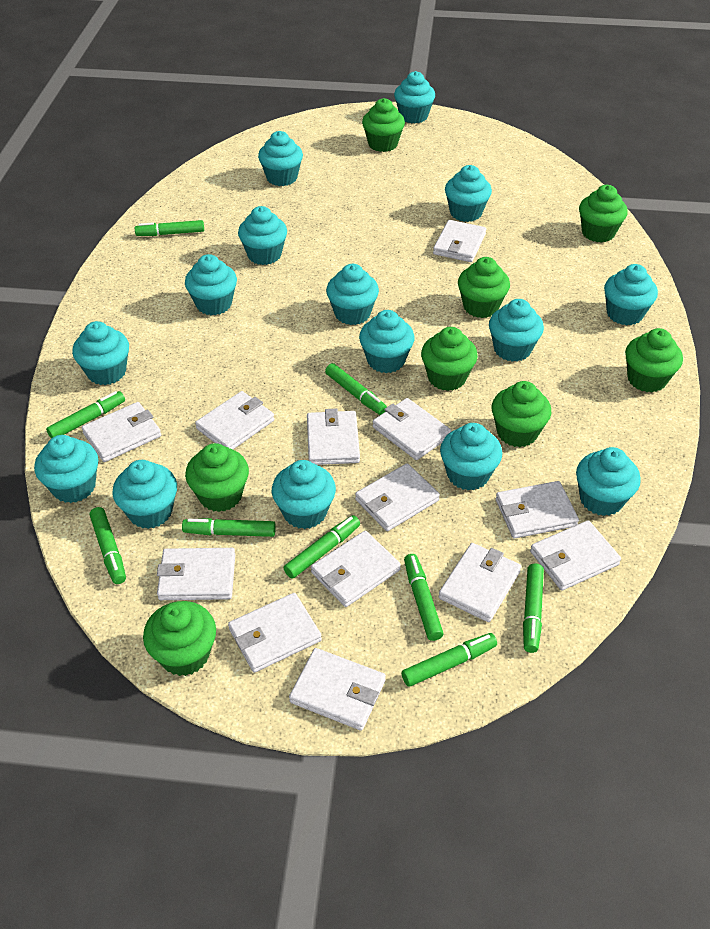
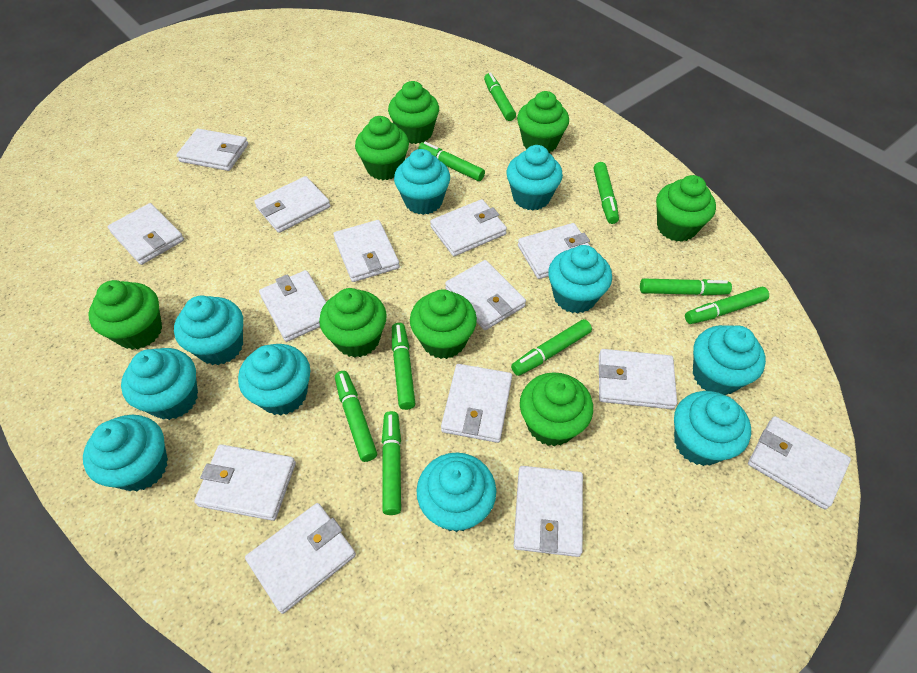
turquoise cupcake: [34,435,98,503] [72,321,129,385] [112,460,177,529] [185,254,237,315] [238,206,287,265] [258,131,303,186] [272,460,336,529] [326,264,379,325] [359,310,415,373] [394,71,435,123] [440,423,502,490] [445,165,492,222] [489,299,544,362] [576,447,641,516] [604,264,658,326] = 15 -> [83,415,168,491] [121,348,198,420] [174,295,243,365] [238,344,310,416] [394,149,450,215] [416,452,496,532] [506,145,563,210] [548,245,612,314] [674,391,751,466] [693,325,766,395] = 10
white wallet: [81,402,161,462] [157,548,235,600] [195,391,274,449] [228,593,322,673] [289,648,386,731] [307,408,360,465] [311,531,401,607] [355,464,440,531] [373,398,451,460] [433,220,486,262] [439,543,521,622] [496,481,579,539] [530,520,621,590] = 13 -> [108,203,184,265] [176,129,248,171] [194,444,296,521] [245,503,356,614] [254,176,330,233] [259,270,326,342] [333,220,400,282] [430,199,507,256] [441,364,512,443] [445,260,526,330] [514,466,583,557] [518,223,590,279] [599,349,677,409] [748,416,851,509] = 14

